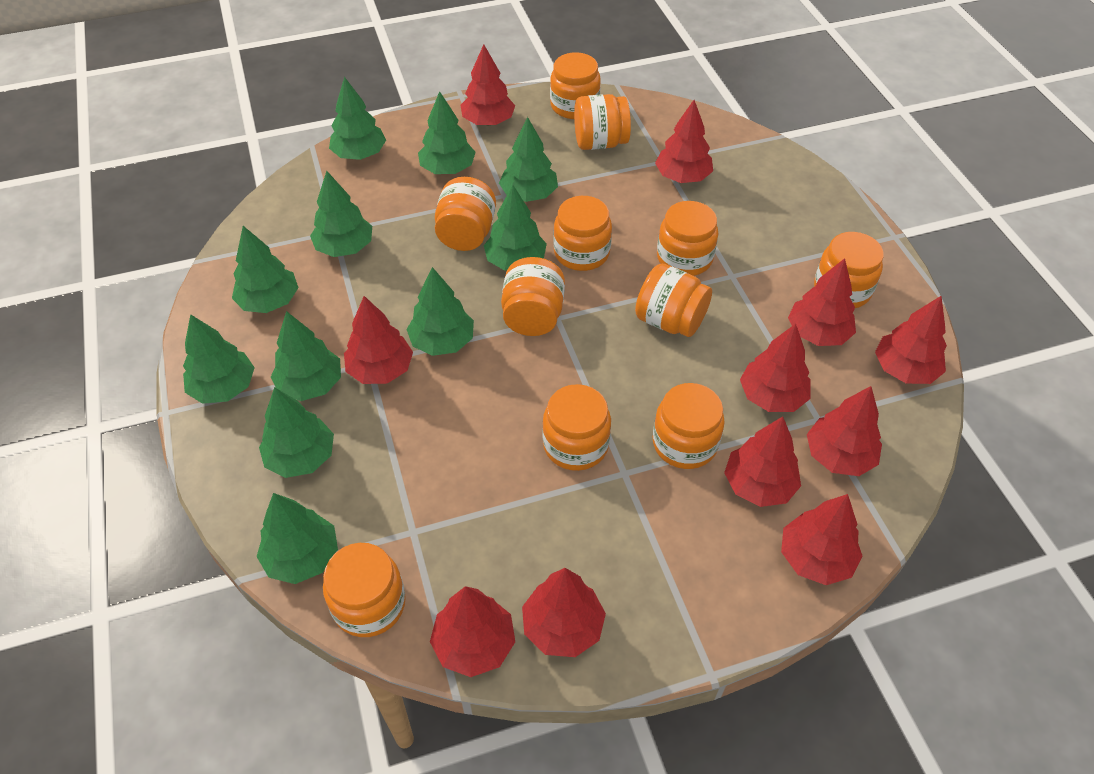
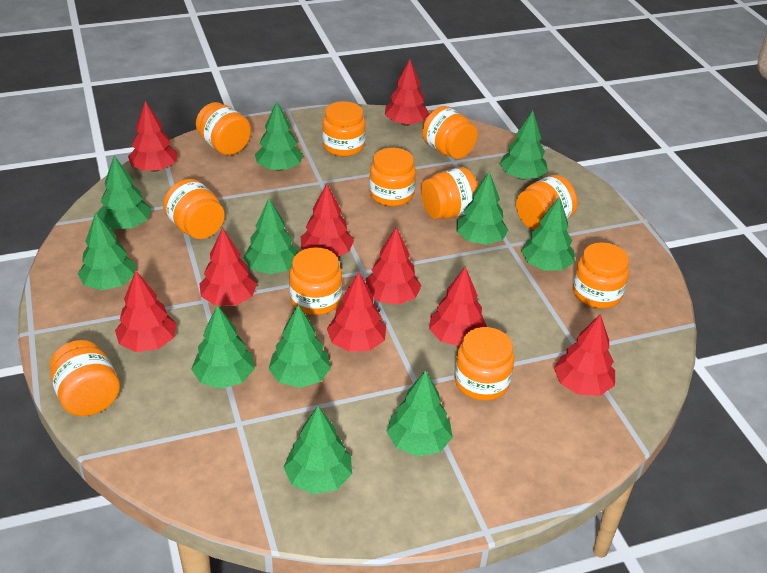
red tree: [344,296,413,384] [430,586,515,677] [460,44,515,125] [522,568,606,657] [655,100,713,183] [724,417,801,507] [740,324,811,412] [781,494,862,585] [788,258,856,346] [807,386,882,476] [875,296,947,384] = 11 -> [115,271,177,352] [128,101,178,172] [199,228,257,306] [301,184,354,257] [327,272,386,352] [366,227,421,305] [385,60,430,126] [429,266,487,346] [554,314,615,396] = 9

